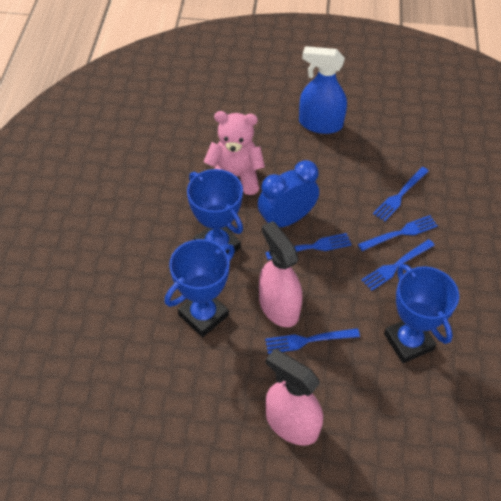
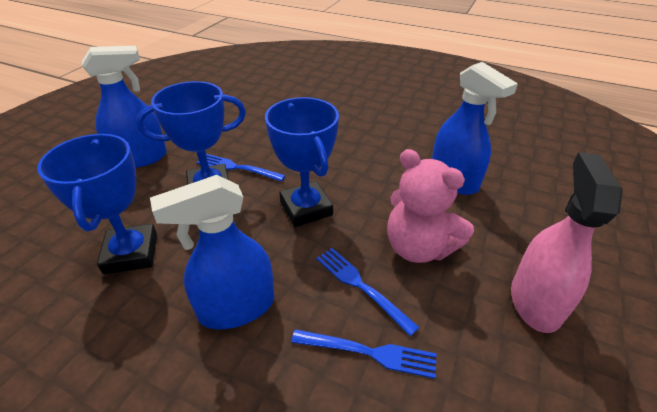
blue clock: [258,160,319,227] = 1 -> none = 0
blue fork: [265,233,352,260] [265,328,360,354] [358,215,438,251] [362,239,435,291] [373,167,429,221] = 5 -> [197,154,286,182] [291,329,437,379] [316,248,420,336] = 3
blue spray bottle: [299,46,347,134] = 1 -> [82,46,167,168] [150,175,274,329] [432,62,518,195] = 3
pink spray bottle: [259,221,302,327] [266,349,323,446] = 2 -> [511,152,623,333] = 1

